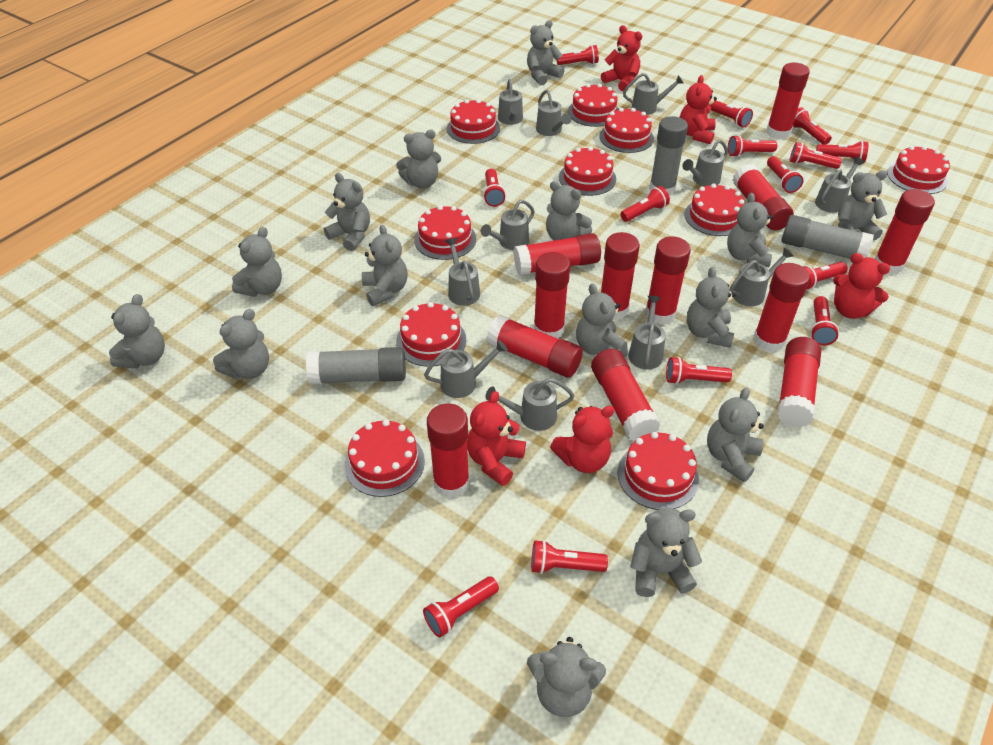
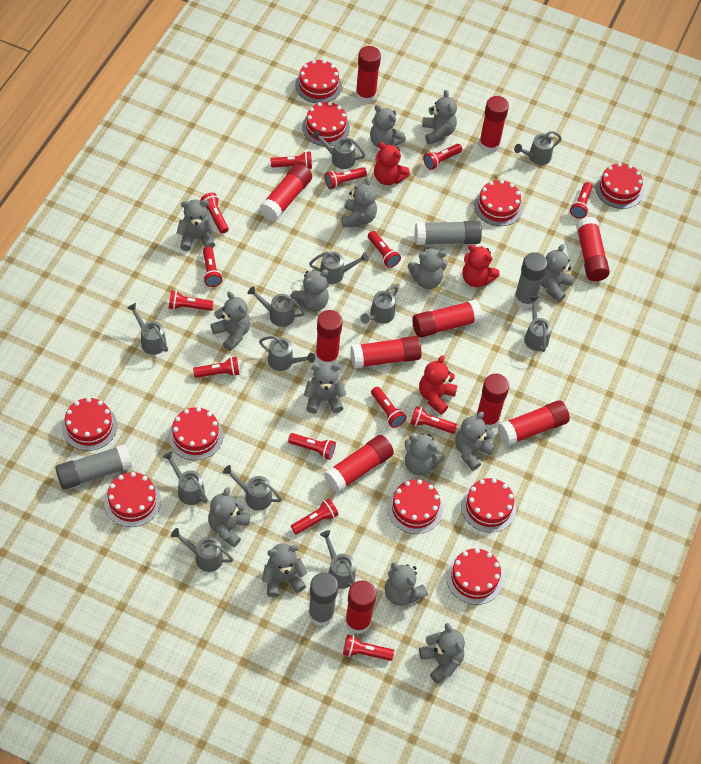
grey glue stick: [306,347,406,385] [649,116,688,196] [781,215,874,259] = 3 -> [55,444,132,490] [308,572,338,626] [415,221,482,245] [514,252,548,309] = 4
grey watering can: [424,340,508,398] [445,238,480,306] [481,200,535,250] [485,378,574,431] [498,79,523,125] [536,90,571,136] [623,73,684,115] [628,296,666,370] [682,139,728,186] [730,248,793,306] [815,157,865,213] = 11 -> [127,303,168,355] [163,451,208,505] [171,528,233,572] [223,465,282,511] [247,286,305,327] [259,336,315,371] [309,251,369,284] [312,130,365,169] [320,530,355,589] [360,286,398,324] [514,131,562,165] [524,296,552,352] = 12
red glue stick: [427,403,470,498] [487,315,583,378] [514,233,601,275] [534,252,570,339] [591,349,661,442] [601,232,640,320] [645,236,691,325] [733,164,794,230] [753,263,810,352] [766,63,810,139] [777,337,821,428] [875,189,935,275] = 12 -> [259,164,312,221] [315,310,343,365] [324,435,394,493] [345,580,376,634] [351,336,422,369] [356,46,381,103] [413,300,483,338] [476,374,509,429] [479,96,509,153] [498,400,570,446] [576,217,610,281] = 11
red teddy bear: [467,391,526,486] [550,406,615,473] [601,25,642,91] [680,75,717,144] [833,253,890,319] = 5 -> [374,142,410,185] [419,355,458,414] [462,245,500,287] = 3

